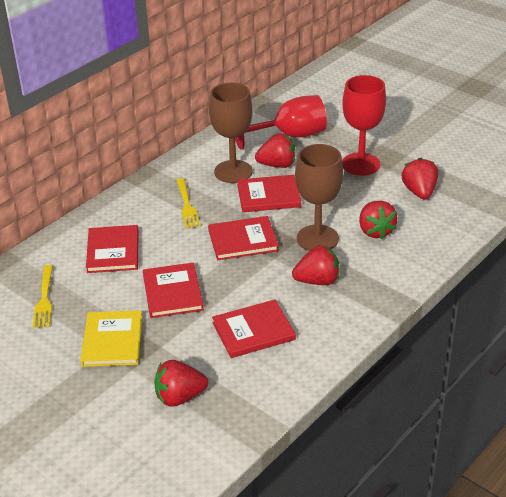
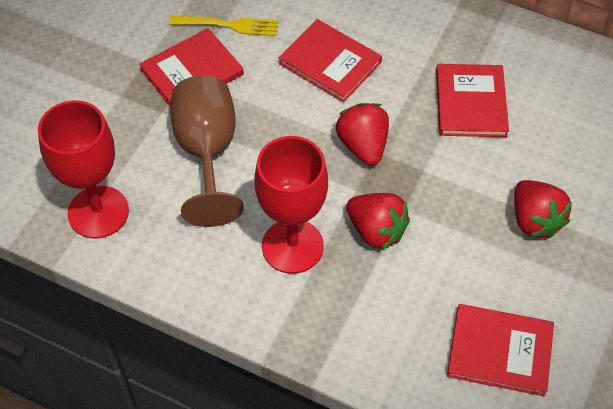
brown goblet: [209,83,253,183] [295,144,343,251] = 2 -> [171,75,244,227] = 1
red book: [86,225,139,273] [143,263,204,318] [208,216,279,260] [212,300,296,358] [237,175,301,212] = 5 -> [139,28,244,107] [278,19,382,103] [436,64,509,137] [447,304,554,396] = 4
red strawberry: [155,360,208,406] [255,133,296,168] [292,245,339,285] [359,201,398,239] [402,158,438,199] = 5 -> [336,103,389,166] [346,193,410,250] [514,180,572,238] = 3
yellow book: [80,310,142,367] = 1 -> none = 0
yellow fork: [32,265,53,328] [176,178,200,229] = 2 -> [169,16,279,36] = 1

